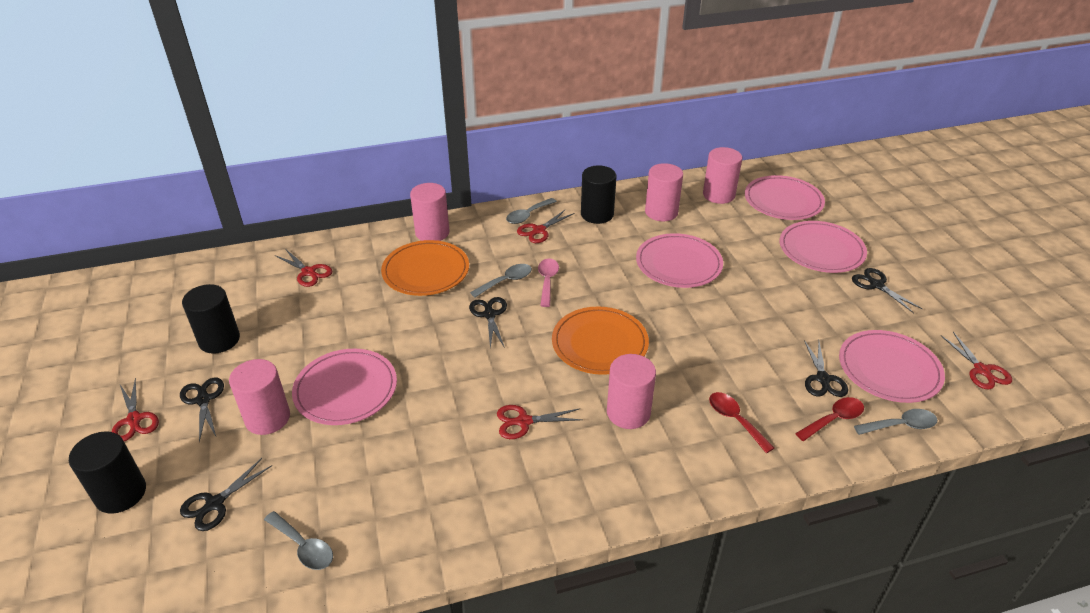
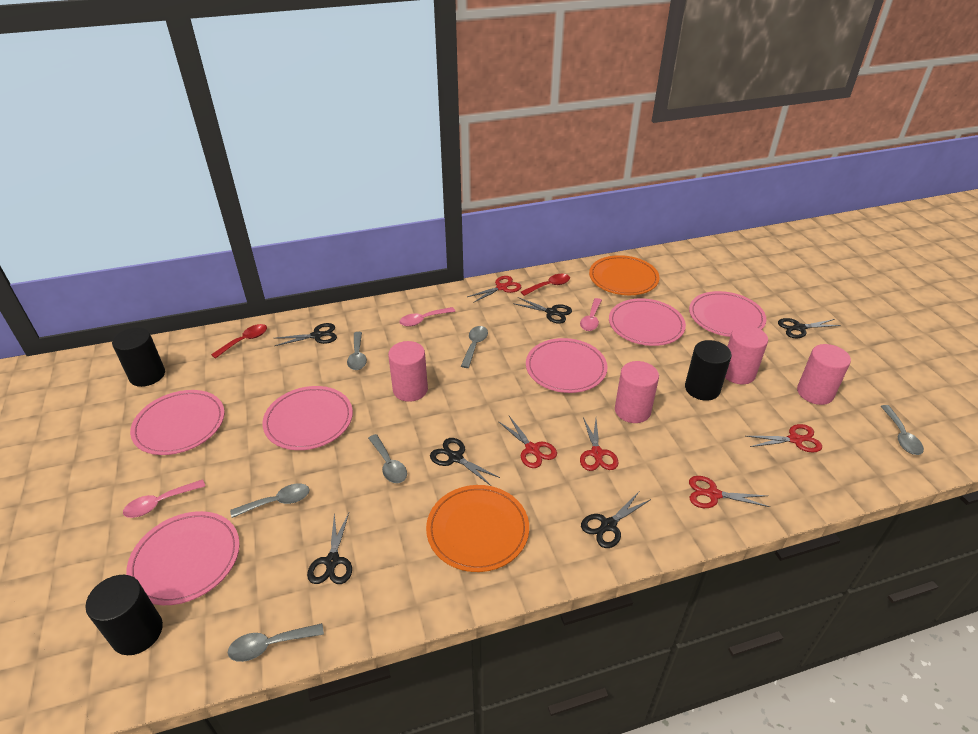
black scissors: [180,378,224,442] [180,458,272,531] [469,297,507,348] [804,340,848,397] [852,268,922,313] = 5 -> [274,323,337,346] [307,513,352,584] [430,438,500,486] [513,297,572,324] [581,492,651,548] [778,318,841,338] = 6
grey spoon: [264,511,333,570] [470,264,532,298] [506,198,557,224] [854,409,938,435] = 4 -> [228,623,324,662] [230,483,309,518] [347,332,367,370] [368,434,407,483] [461,326,488,368] [881,405,924,455] = 6
pink cylinder: [229,359,290,435] [410,183,450,241] [607,354,656,429] [645,163,683,221] [703,147,742,204] = 5 -> [388,341,428,402] [615,361,659,423] [725,325,768,384] [797,344,851,405] = 4
pink plate: [292,349,397,425] [636,233,723,288] [745,175,825,220] [780,221,867,273] [839,330,945,403] = 5 -> [126,511,240,605] [130,390,225,455] [262,386,353,450] [526,338,607,393] [609,298,686,346] [689,291,767,337] = 6
pink spoon: [538,258,559,307] = 1 -> [123,479,205,518] [399,307,455,327] [580,298,602,331] = 3

